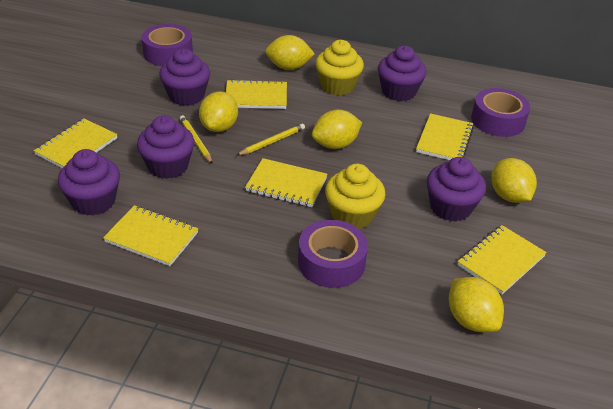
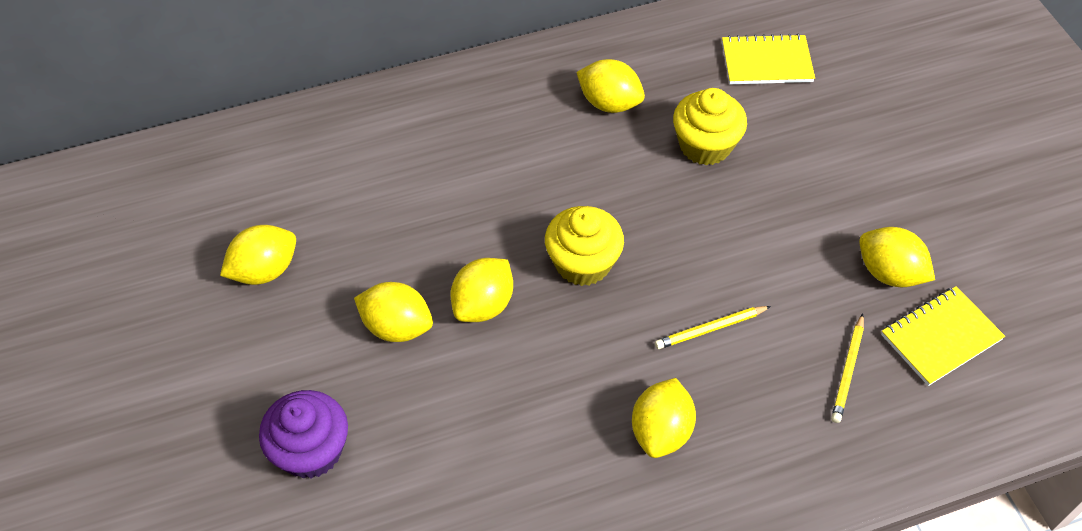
purple cupcake: [58,149,120,216] [137,116,194,179] [159,48,210,106] [378,46,427,101] [427,157,486,222] = 5 -> [259,390,348,479] = 1
purple tape: [142,24,193,66] [298,220,368,288] [471,88,530,137] = 3 -> none = 0
yellow lemon: [199,91,238,132] [265,35,315,70] [312,110,362,149] [449,277,504,332] [491,158,537,203] = 5 -> [220,225,296,285] [354,282,433,342] [450,258,513,322] [576,59,645,113] [632,378,696,458] [859,227,935,287] = 6
yellow notebook: [34,119,118,168] [103,205,198,266] [226,79,287,109] [245,158,328,207] [416,113,474,160] [457,225,547,294] = 6 -> [722,34,815,84] [881,286,1005,386] = 2

